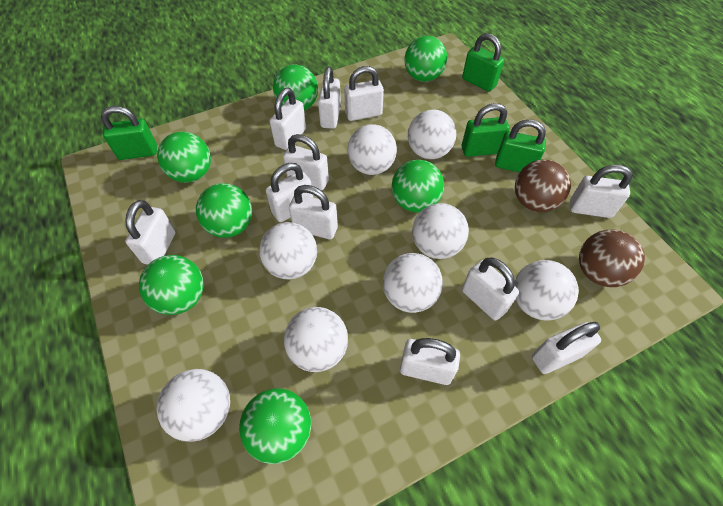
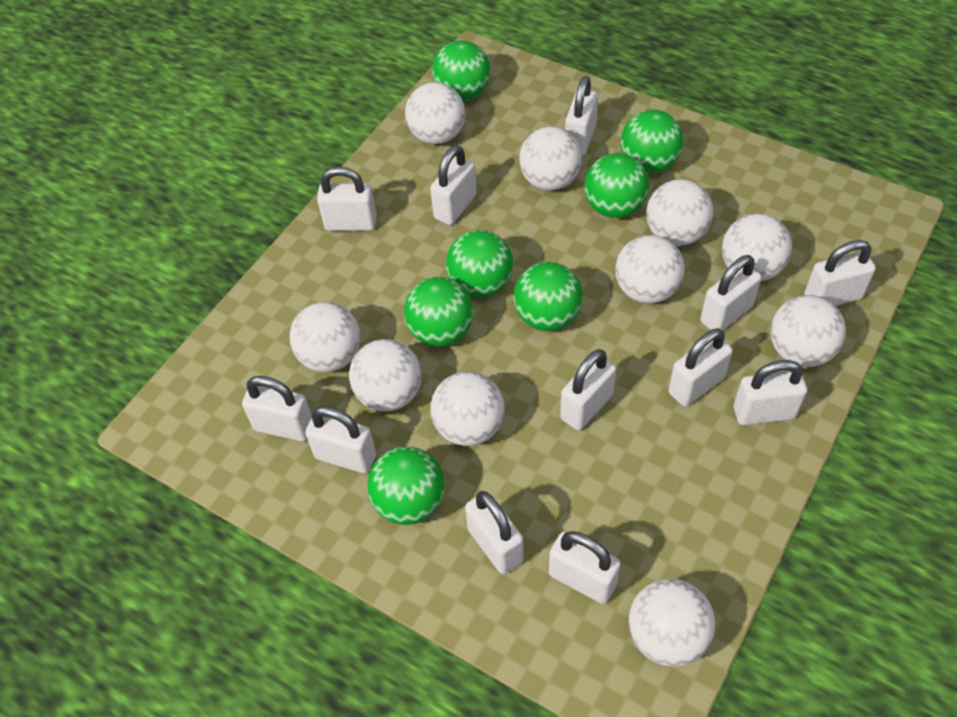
brown ball: [515,159,571,212] [579,229,645,287] = 2 -> none = 0
green padlock: [101,106,157,160] [462,33,504,92] [462,103,509,157] [495,119,546,172] = 4 -> none = 0
white ball: [157,369,230,442] [259,222,317,279] [284,307,348,372] [347,124,397,175] [383,253,443,313] [408,110,456,159] [412,203,469,259] [515,260,579,321] = 8 -> [290,302,361,372] [349,339,422,411] [405,82,465,144] [430,371,505,446] [519,127,582,191] [615,235,685,304] [629,579,715,667] [646,179,713,246] [722,214,792,281] [770,295,846,367] = 10
white padlock: [125,200,176,265] [266,163,313,222] [270,88,306,150] [283,134,329,191] [289,185,338,239] [318,66,341,129] [344,66,384,121] [400,338,460,385] [462,257,519,320] [532,322,601,374] [570,165,633,218] = 11 -> [242,376,312,441] [305,406,376,474] [317,167,377,231] [430,145,477,225] [465,491,524,574] [549,531,621,604] [560,349,617,430] [565,76,598,156] [668,328,733,407] [700,255,762,331] [733,360,807,425] [804,240,876,306] = 12

